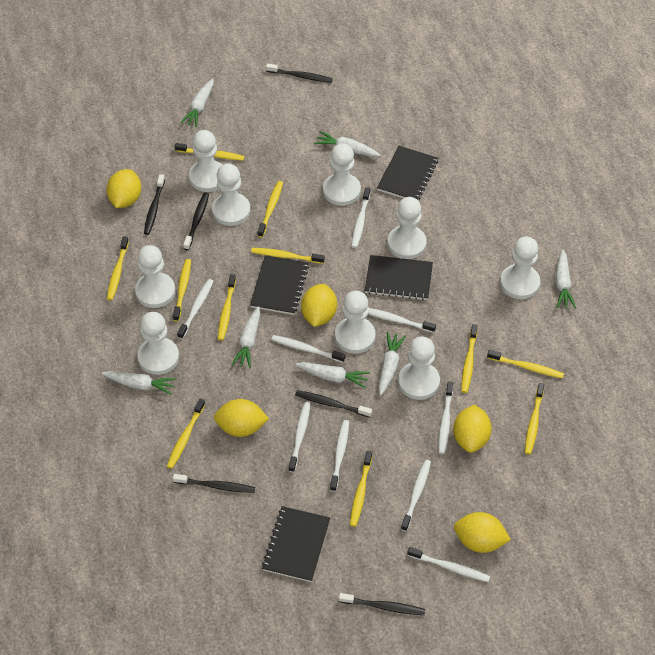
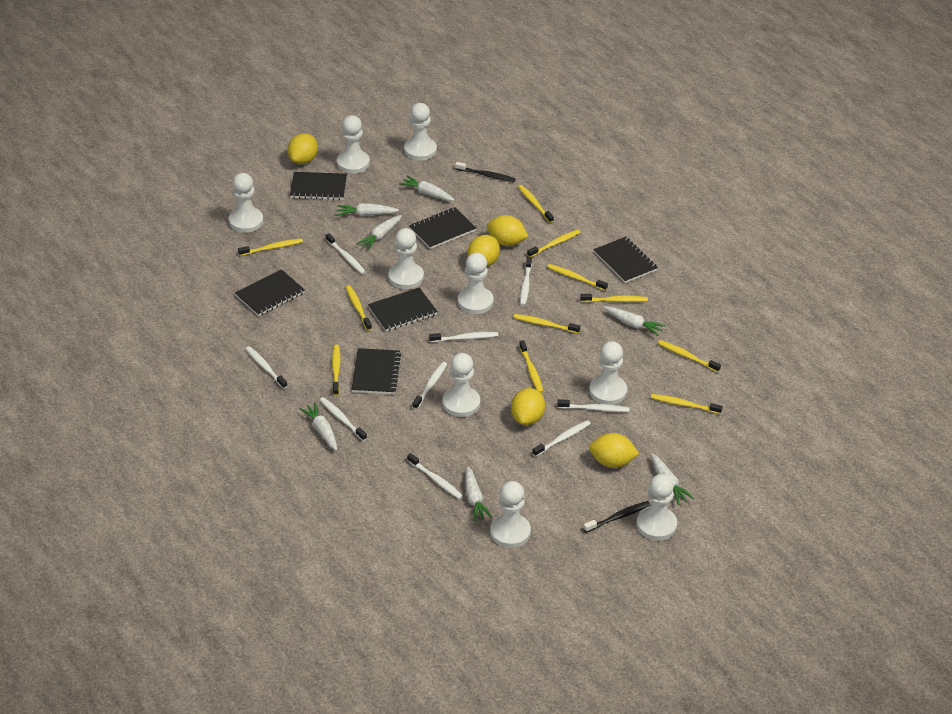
black notebook: [250,255,309,315] [262,506,330,582] [365,255,433,300] [377,146,438,200] = 4 -> [235,269,305,316] [290,172,347,200] [351,348,401,394] [368,287,438,331] [409,207,476,249] [593,237,658,283] = 6
black toothbrush: [144,174,165,235] [173,474,255,493] [183,193,209,250] [266,63,333,83] [295,390,372,417] [339,593,425,615] = 6 -> [455,162,516,182] [583,501,651,533] = 2

